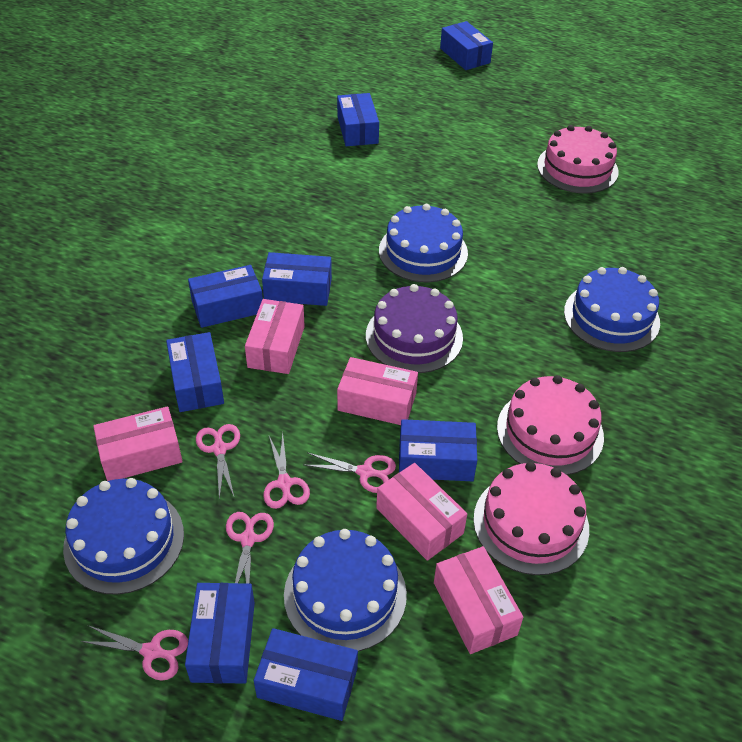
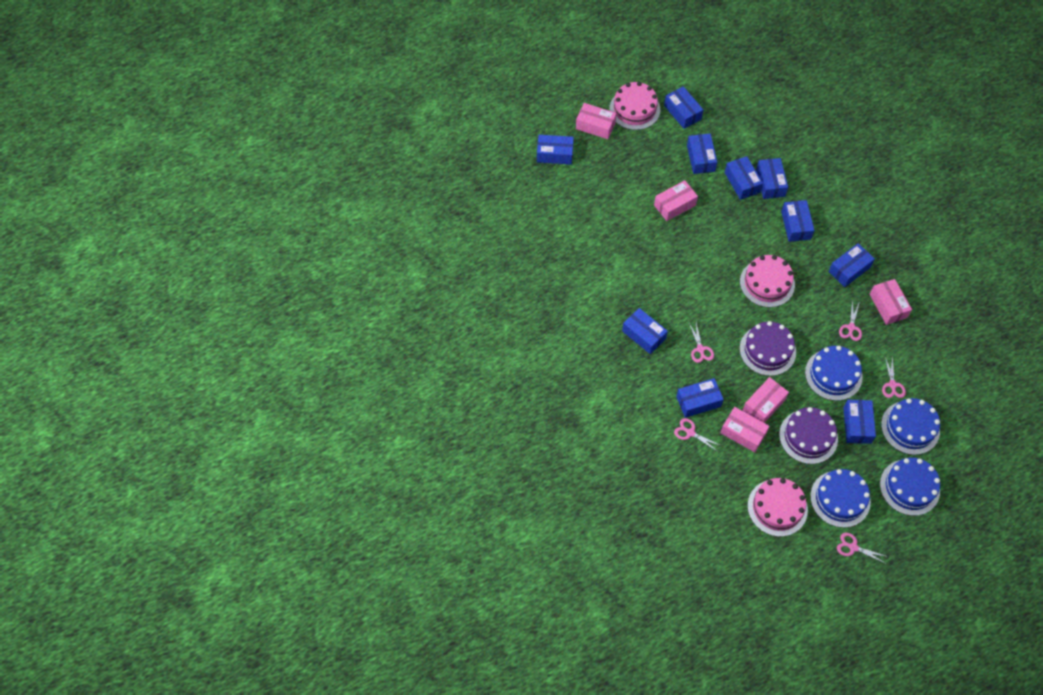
blue box: [166,332,224,412] [185,583,255,684] [188,265,263,328] [254,628,358,721] [262,252,332,306] [337,93,379,146] [399,419,477,481] [440,21,493,70] = 8 -> [537,135,574,165] [622,308,668,354] [664,86,703,129] [676,378,724,418] [687,134,717,174] [725,156,763,200] [756,158,788,199] [781,200,815,242] [828,243,875,287] [843,400,876,444] = 10
purple cake: [366,284,463,373] = 1 -> [740,321,796,376] [779,407,838,464] = 2

